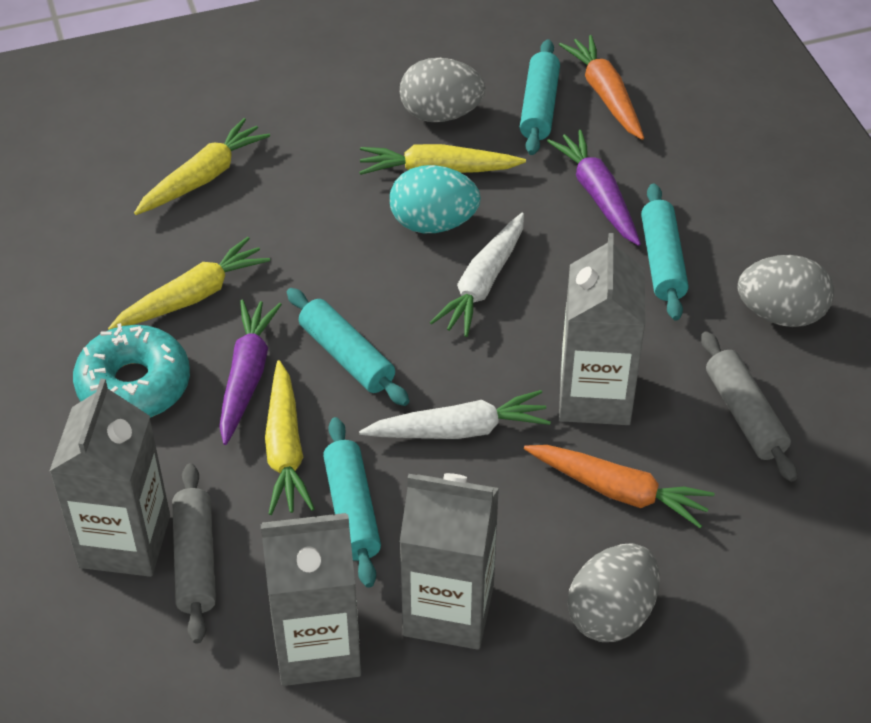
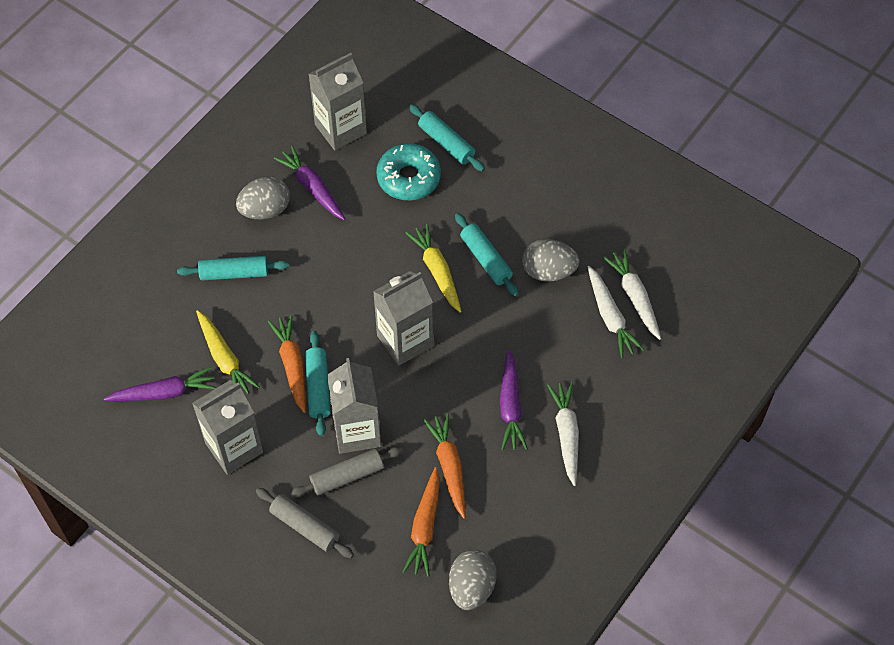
orange carrot: [524,445,715,528] [559,35,644,140] = 2 -> [268,315,306,413] [403,467,440,577] [423,413,466,519] = 3
purple carrot: [219,299,282,445] [547,130,641,246] = 2 -> [104,367,216,401] [274,146,345,220] [500,349,528,451] = 3
turquoise egg: [390,165,481,233] = 1 -> none = 0
white carrot: [359,390,551,439] [430,213,524,337] = 2 -> [547,382,579,486] [588,266,644,358] [603,249,661,340] = 3
yellow carrot: [108,237,270,330] [134,118,270,215] [265,360,315,515] [359,144,526,175] = 4 -> [196,310,260,394] [406,224,462,313] = 2

